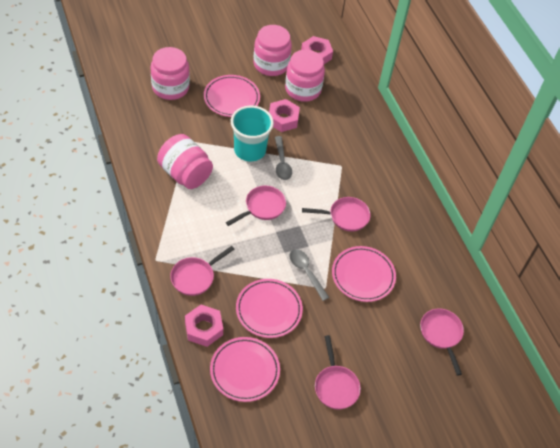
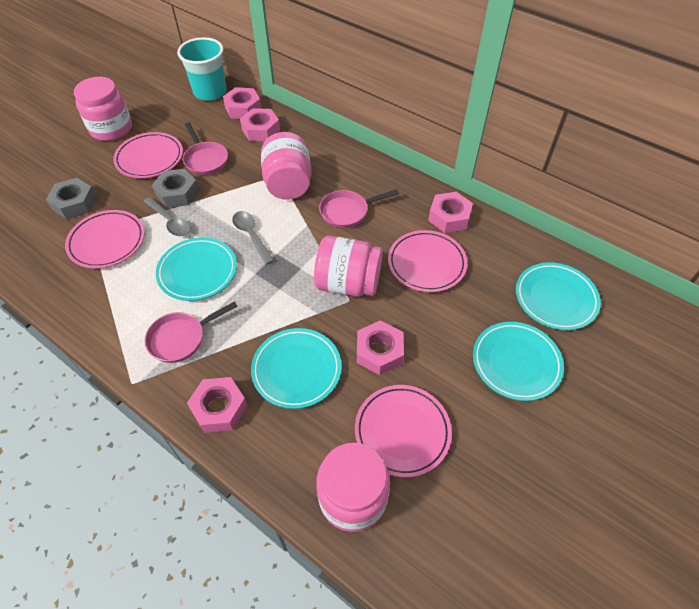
grey nut: none = 0 -> [46,178,97,219] [152,169,199,208] = 2
pink nut: [185,305,223,347] [269,99,300,132] [301,36,333,64] = 3 -> [187,377,247,433] [223,87,261,119] [240,108,280,141] [357,320,404,375] [428,192,473,233] = 5
pink pan: [170,246,235,296] [226,186,286,226] [302,197,371,232] [315,335,361,410] [420,308,464,376] = 5 -> [145,301,238,363] [183,122,228,175] [319,189,399,228] = 3
turquoise plate: none = 0 -> [156,237,237,301] [251,328,341,409] [473,322,564,401] [516,262,601,330] = 4

